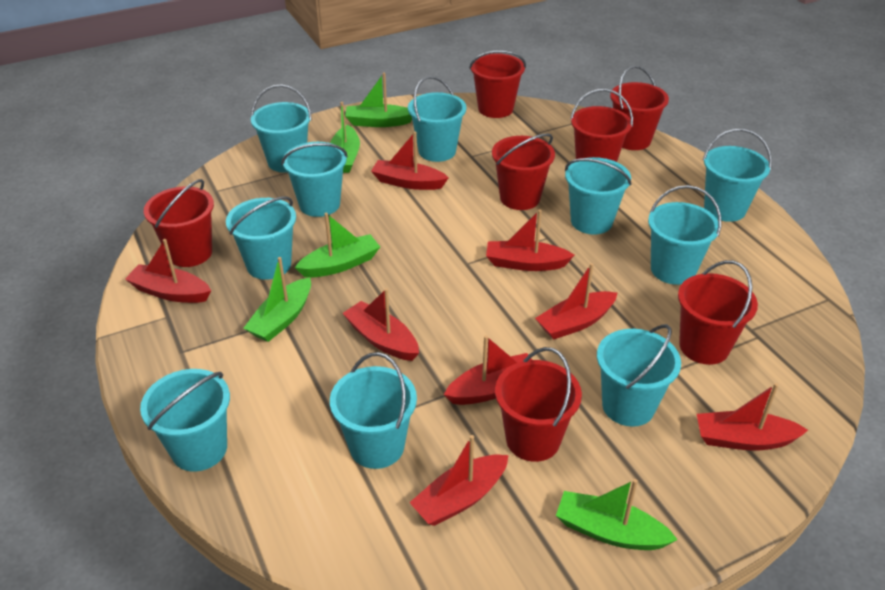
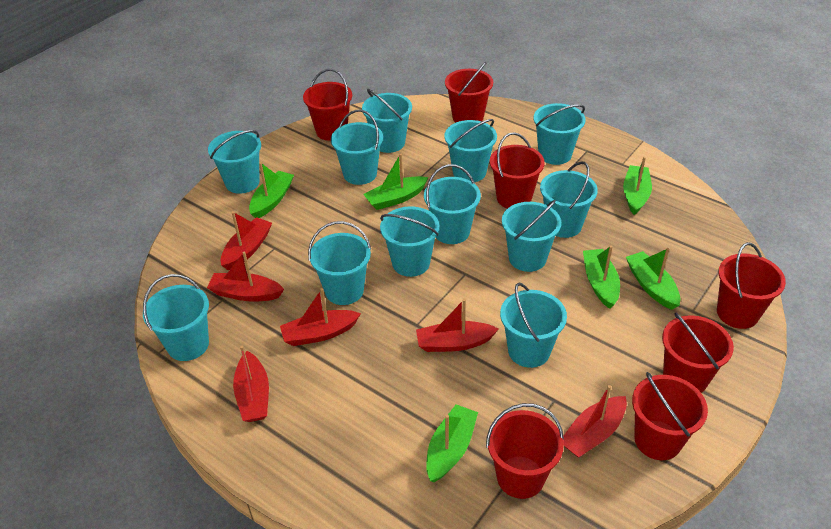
green boat: [244,257,311,342] [295,213,380,277] [330,102,360,173] [345,72,412,127] [556,479,678,550] = 5 -> [249,162,294,218] [363,154,428,210] [426,404,478,482] [583,246,620,309] [623,157,652,215] [626,248,681,310] = 6
red boat: [125,239,211,303] [342,288,419,361] [371,131,449,190] [409,435,509,526] [444,335,532,405] [486,209,574,271] [535,263,617,340] [697,383,808,451] = 8 -> [207,251,284,302] [221,211,272,270] [233,346,269,422] [280,288,361,346] [416,299,498,352] [563,385,627,458] = 6
turquoise bucket: [140,369,230,472] [226,197,296,280] [251,84,312,173] [281,142,348,217] [330,352,417,469] [408,76,466,162] [565,157,632,235] [597,324,681,427] [648,185,721,285] [703,129,772,222] = 10 -> [143,274,209,361] [208,130,261,194] [308,221,371,305] [331,110,383,185] [362,89,412,153] [380,206,439,277] [424,164,481,244] [445,119,497,182] [500,283,567,368] [502,200,561,272] [534,103,586,165] [540,161,598,238] = 12

